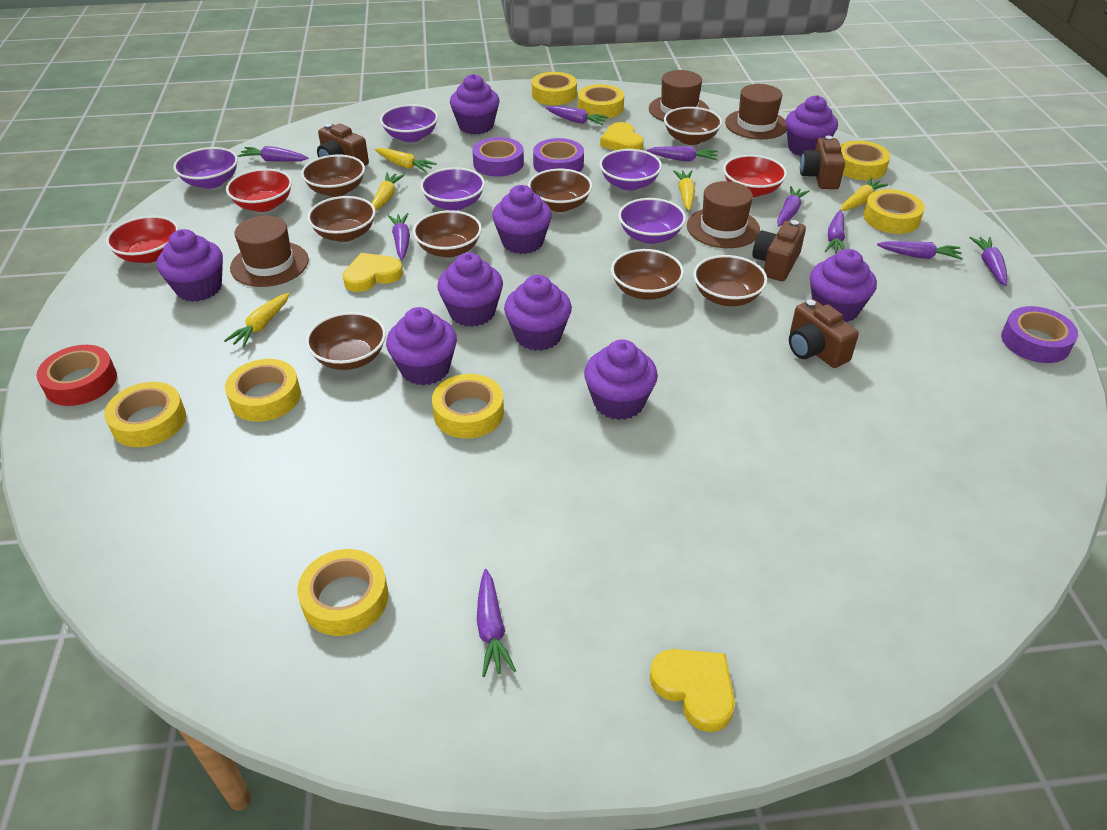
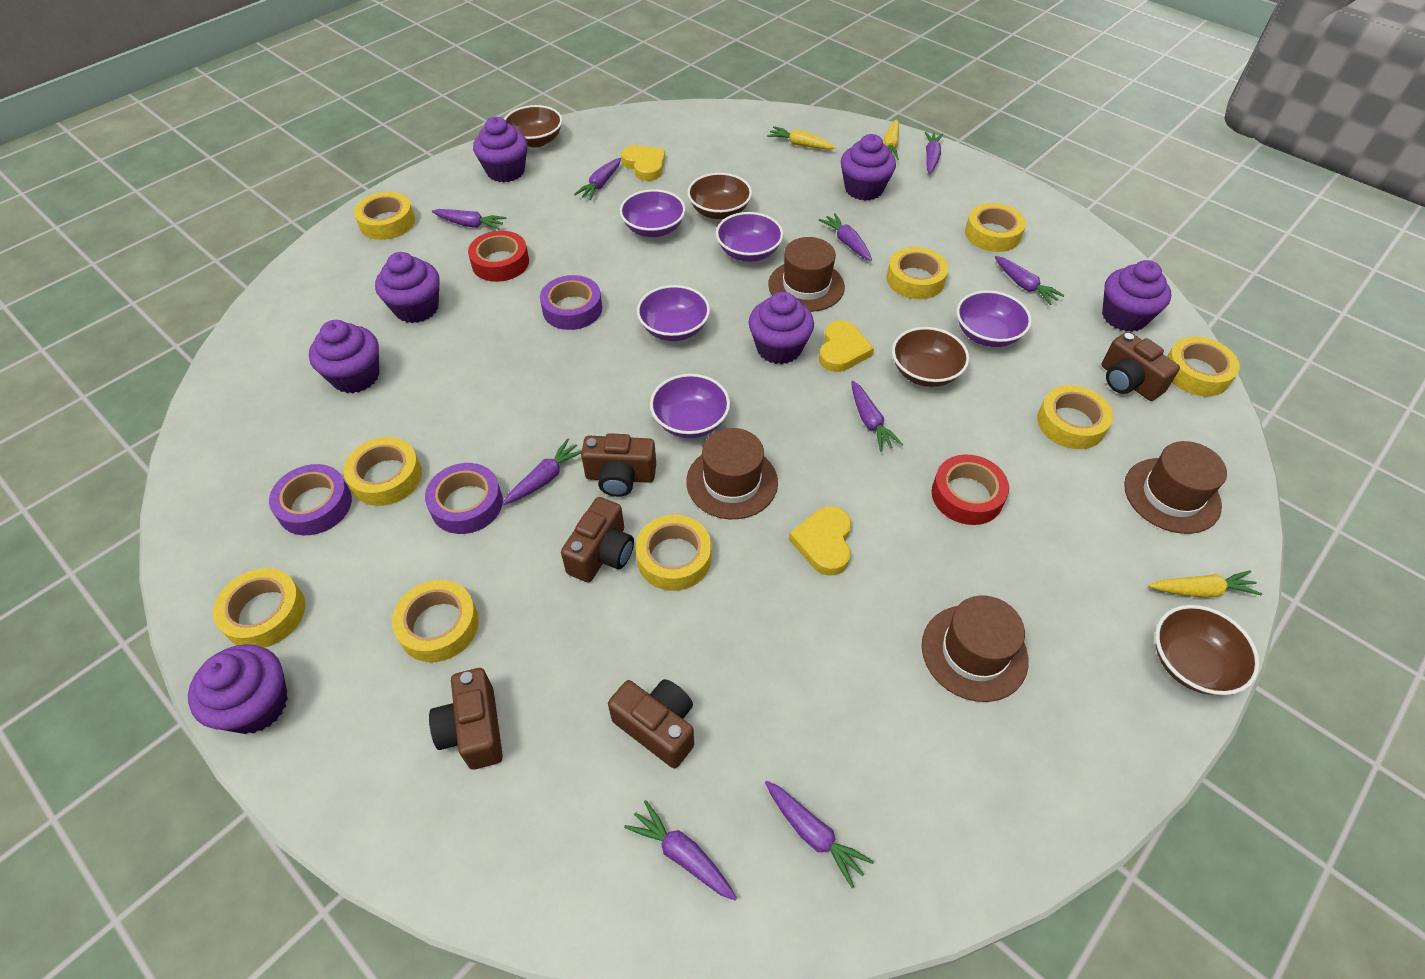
brown bowl: [301,155,365,197] [306,312,386,370] [307,196,376,242] [413,210,482,258] [528,169,592,212] [611,249,684,300] [664,107,722,145] [693,255,767,306] = 8 -> [504,105,562,148] [687,173,752,219] [892,327,969,387] [1155,605,1260,695] = 4
brown camera: [317,123,369,166] [752,220,806,281] [789,299,859,368] [800,135,845,189] = 4 -> [429,668,503,770] [561,497,634,583] [581,433,656,497] [608,679,694,768] [1101,331,1180,401] = 5
purple cupcake: [157,229,223,302] [386,307,457,385] [437,252,503,327] [450,74,499,134] [492,185,552,254] [504,275,572,351] [584,339,658,420] [785,95,838,156] [810,249,877,322] = 9 -> [188,644,288,734] [309,320,379,393] [375,252,439,323] [473,117,528,182] [749,292,814,364] [841,134,896,201] [1102,260,1171,332] = 7
red bowl: [106,216,179,263] [226,169,292,212] [723,155,787,197] = 3 -> none = 0
red tape: [36,345,117,406] = 1 -> [468,231,529,282] [931,455,1009,525] = 2
yellow carrot: [224,293,290,348] [372,173,405,211] [375,148,437,172] [673,170,695,210] [840,178,888,211] = 5 -> [767,126,836,150] [883,119,899,160] [1149,570,1262,598] = 3
yellow tape: [104,382,186,447] [225,359,301,422] [298,549,389,636] [432,374,504,439] [532,72,577,105] [578,84,624,119] [840,140,890,180] [863,189,925,234] = 8 -> [213,568,305,648] [343,437,422,506] [354,192,415,240] [392,580,479,662] [636,515,711,591] [887,247,949,299] [965,203,1026,252] [1037,385,1113,449] [1167,336,1240,396] = 9

